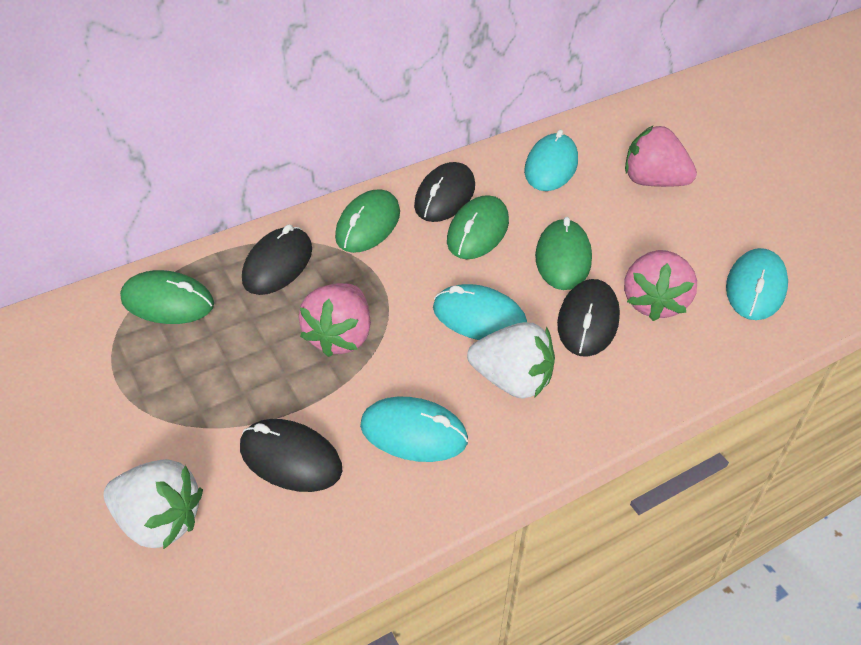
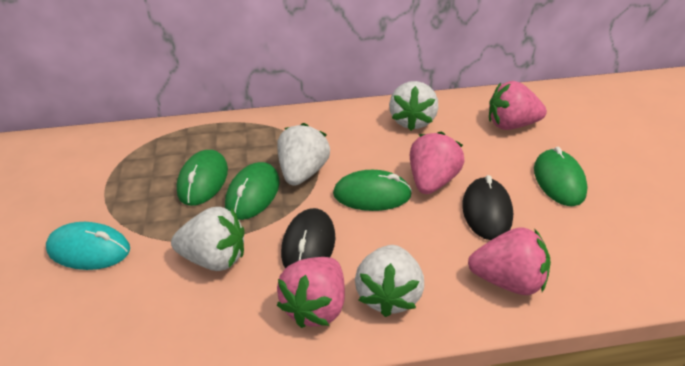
black mouse: [240,419,342,492] [242,225,312,295] [414,162,475,222] [557,279,620,357] = 4 -> [281,208,336,269] [462,175,513,240] = 2
pink strawberry: [299,283,371,357] [624,250,697,321] [625,125,697,187] = 3 -> [277,257,345,328] [410,132,465,194] [468,227,551,295] [489,81,547,130] = 4
turquoise mouse: [360,397,468,462] [433,284,527,340] [524,129,578,191] [726,248,788,320] = 4 -> [46,222,130,270] = 1
white strawberry: [103,459,203,550] [467,322,555,399] = 2 -> [171,207,245,271] [277,123,330,186] [355,245,424,317] [389,81,438,131] = 4

